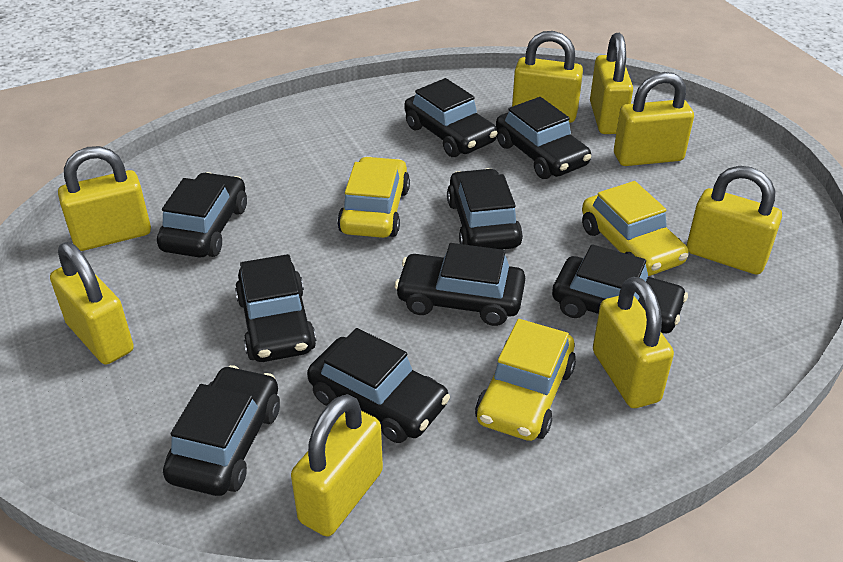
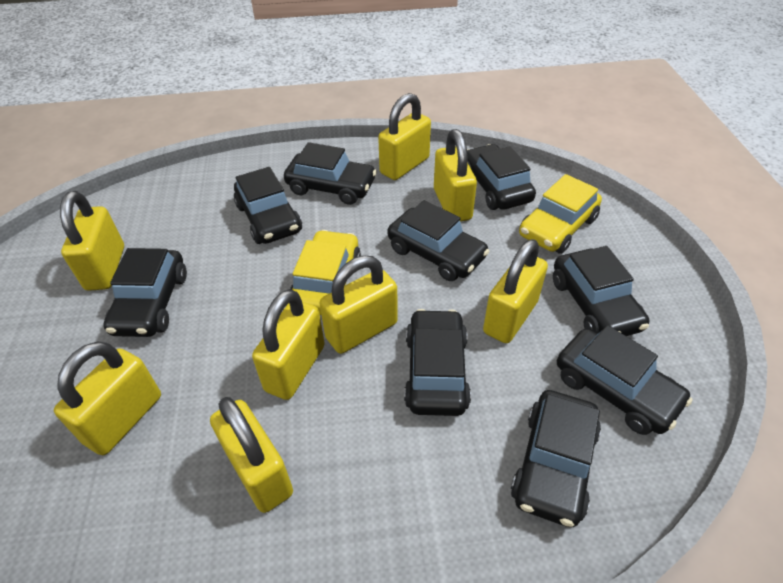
yellow car: [337,156,410,238] [475,319,576,441] [582,181,688,276] = 3 -> [290,230,361,315] [519,174,602,254] = 2

